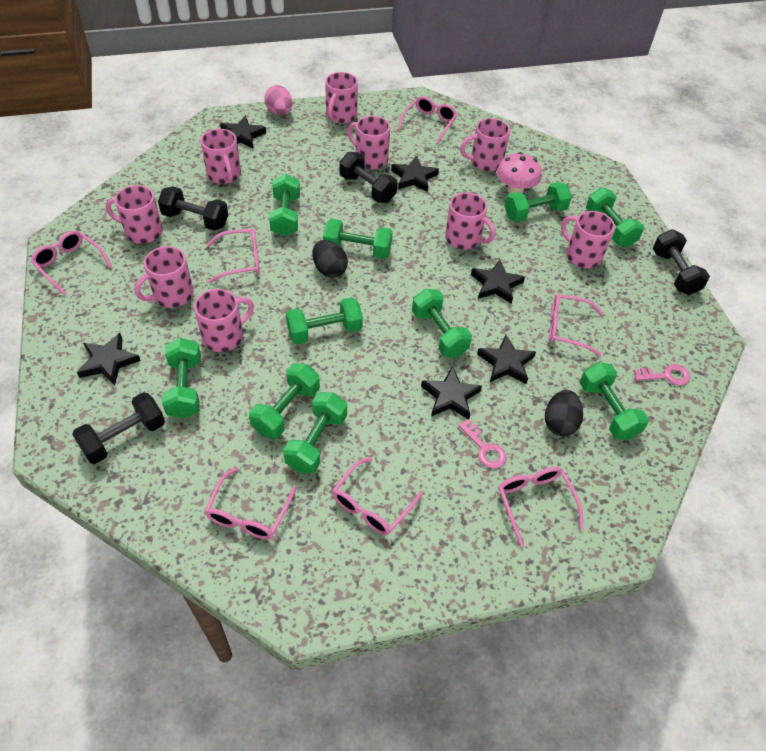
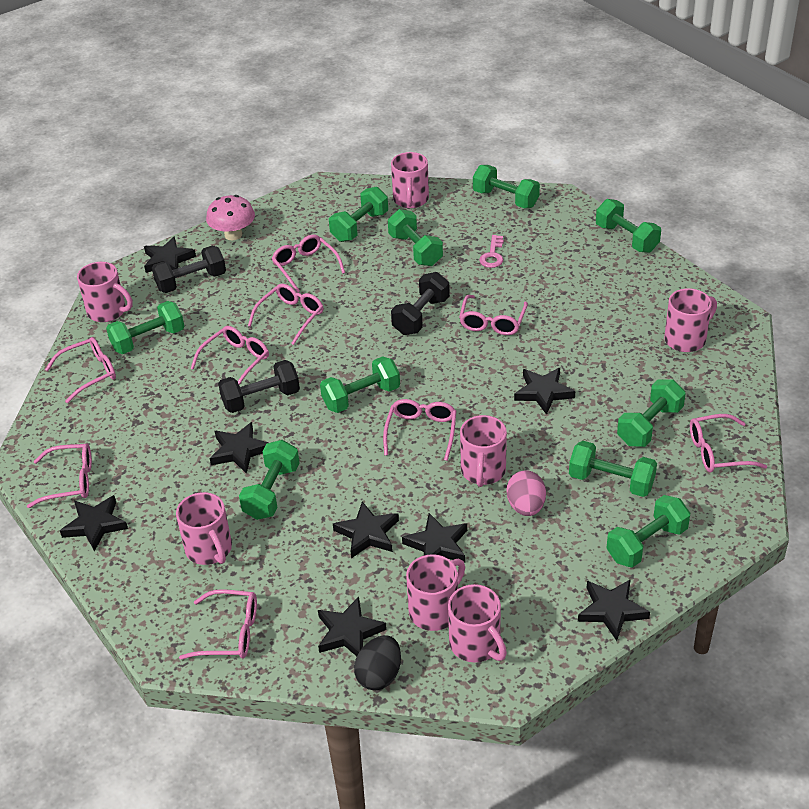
black dumbbell: [72,392,165,464] [158,186,228,231] [339,152,397,203] [653,230,710,295] = 4 -> [152,246,226,293] [218,360,300,413] [391,272,450,335] = 3
black egg: [312,240,348,278] [545,390,583,436] = 2 -> [354,635,401,691] = 1
black star: [77,333,141,386] [220,116,266,149] [391,156,439,192] [421,366,482,419] [471,260,525,304] [477,335,536,384] = 6 -> [60,495,128,552] [144,237,196,273] [210,422,269,474] [318,597,387,656] [333,501,399,558] [402,513,467,563] [514,368,575,415] [578,579,650,641] = 8
pink glasses: [31,231,112,296] [205,467,296,539] [207,228,260,283] [332,457,423,535] [398,96,457,144] [498,467,583,547] [549,294,604,356] = 7 -> [27,443,92,508] [45,337,116,403] [179,589,257,660] [191,326,269,385] [248,284,324,345] [271,235,345,293] [383,399,457,461] [459,295,528,335] [690,414,767,472] = 9
pink key: [458,419,507,469] [634,364,690,385] = 2 -> [479,235,504,268] = 1
pink mug: [106,185,163,244] [135,246,194,308] [194,289,254,352] [201,129,241,184] [325,72,358,124] [348,116,390,170] [445,192,496,250] [460,118,510,171] [561,211,615,268] = 9 -> [77,262,133,322] [176,492,232,565] [391,152,429,208] [406,554,465,631] [448,584,507,662] [460,415,507,487] [664,288,717,352] = 7

